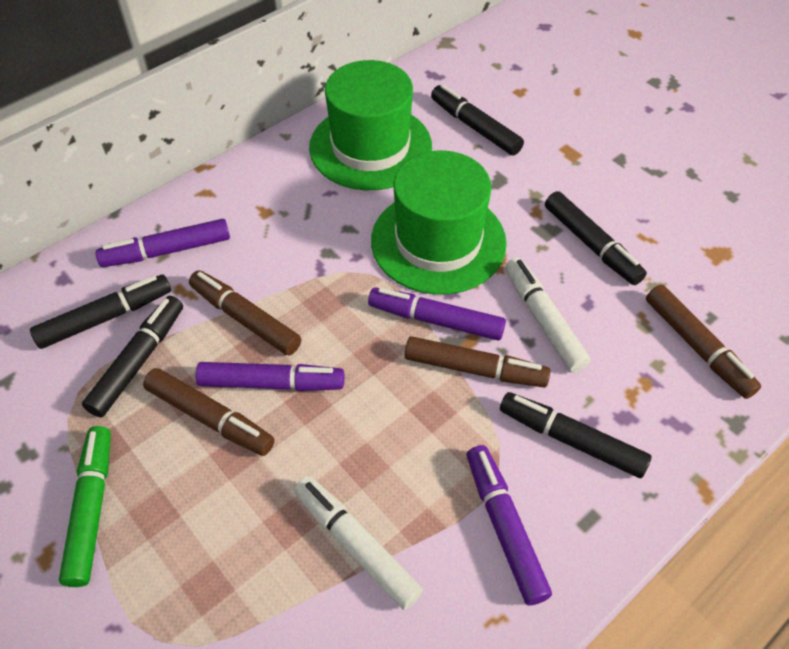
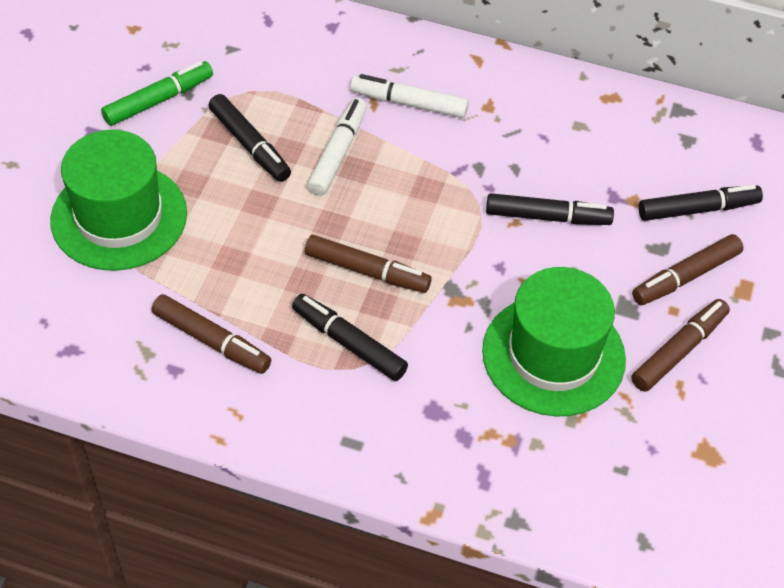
black marker: [30,275,171,349] [82,296,183,418] [431,85,524,155] [500,392,651,478] [545,191,647,285] = 5 -> [208,94,291,182] [292,294,408,381] [486,193,614,225] [638,185,763,221] = 4
purple marker: [96,219,230,267] [195,362,344,391] [368,287,506,340] [467,445,552,605] = 4 -> none = 0

